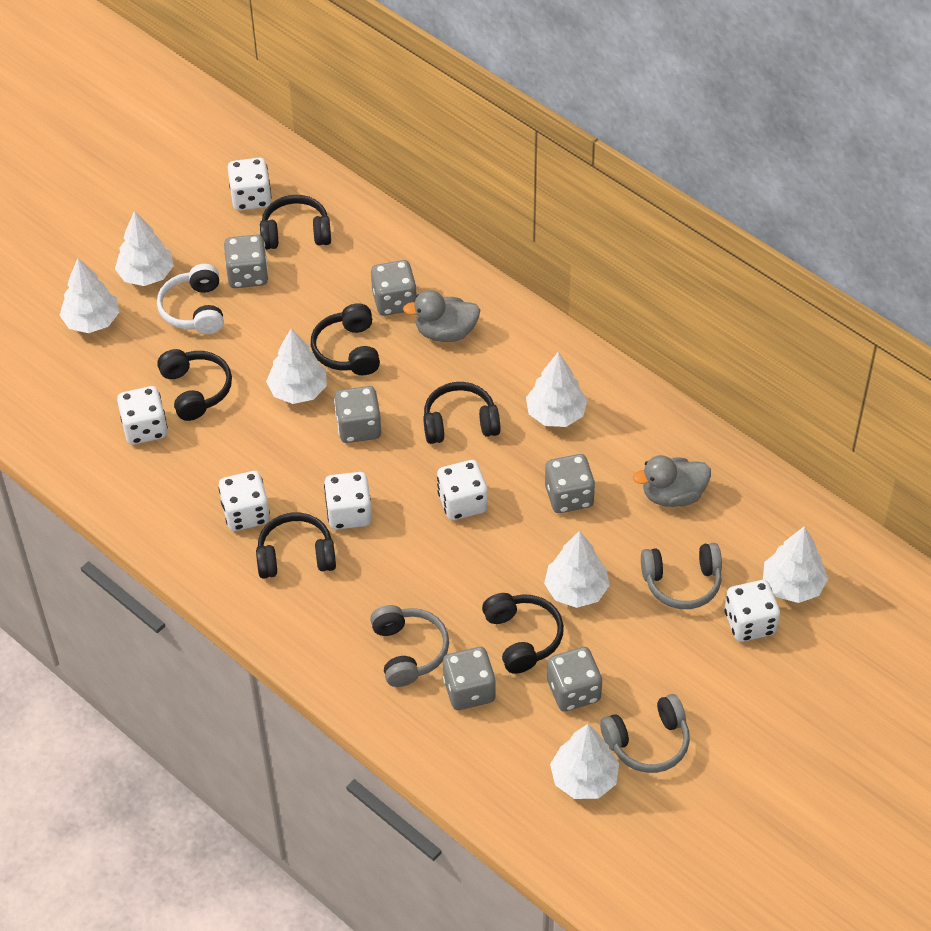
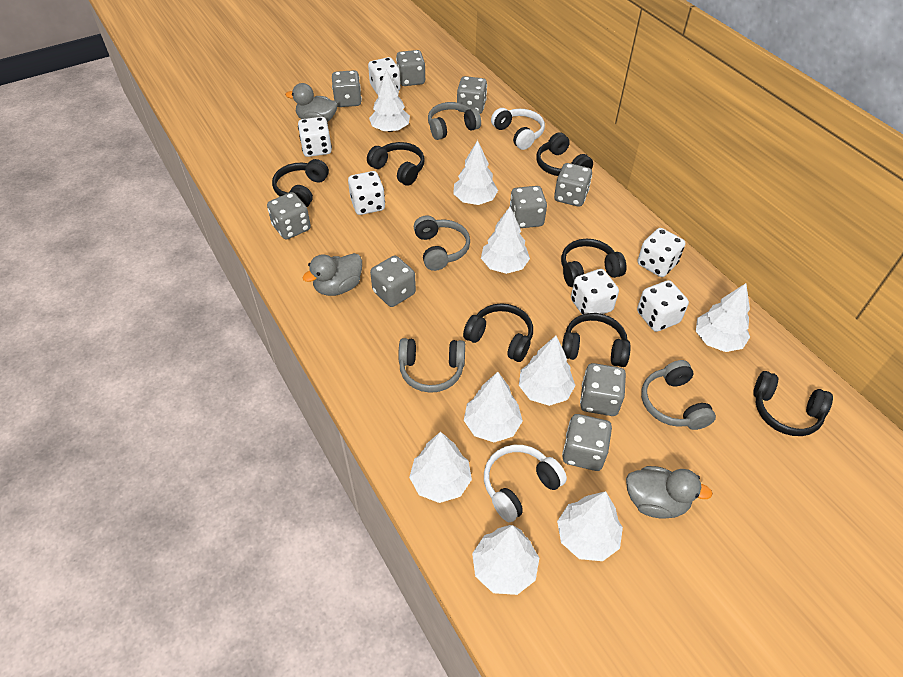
black headphones: [157,349,232,421] [256,512,336,579] [260,195,331,250] [311,303,380,375] [423,382,500,444] [482,593,564,674] = 6 -> [272,159,329,207] [367,142,425,186] [463,303,533,362] [536,132,593,176] [561,239,627,287] [562,313,631,367] [753,371,833,436] = 7
grey dice: [224,234,269,288] [334,386,381,443] [371,260,417,316] [443,647,496,710] [545,454,595,513] [547,647,602,712] = 6 -> [267,192,311,240] [332,70,362,107] [370,255,416,307] [396,50,425,86] [457,76,487,114] [510,186,547,228] [554,163,592,207] [562,414,612,471] [580,363,626,416] = 9
grey duck: [403,290,480,342] [633,455,711,507] = 2 -> [285,83,338,122] [302,253,362,296] [626,466,713,519] = 3
grey headphones: [370,605,449,687] [600,694,690,773] [641,543,722,609] = 3 -> [398,338,465,393] [414,215,470,271] [428,102,481,140] [641,360,716,430] = 4
white headphones: [157,264,224,334] = 1 -> [484,445,567,522] [491,108,545,150] = 2
white tree: [59,258,119,333] [115,211,174,286] [266,328,327,404] [526,352,588,427] [544,531,610,608] [550,724,619,799] [763,526,828,603] = 7 -> [369,70,410,132] [409,432,472,503] [453,140,498,205] [464,372,523,442] [472,525,539,595] [481,207,530,274] [519,336,576,406] [557,491,623,561] [696,283,750,352] = 9

